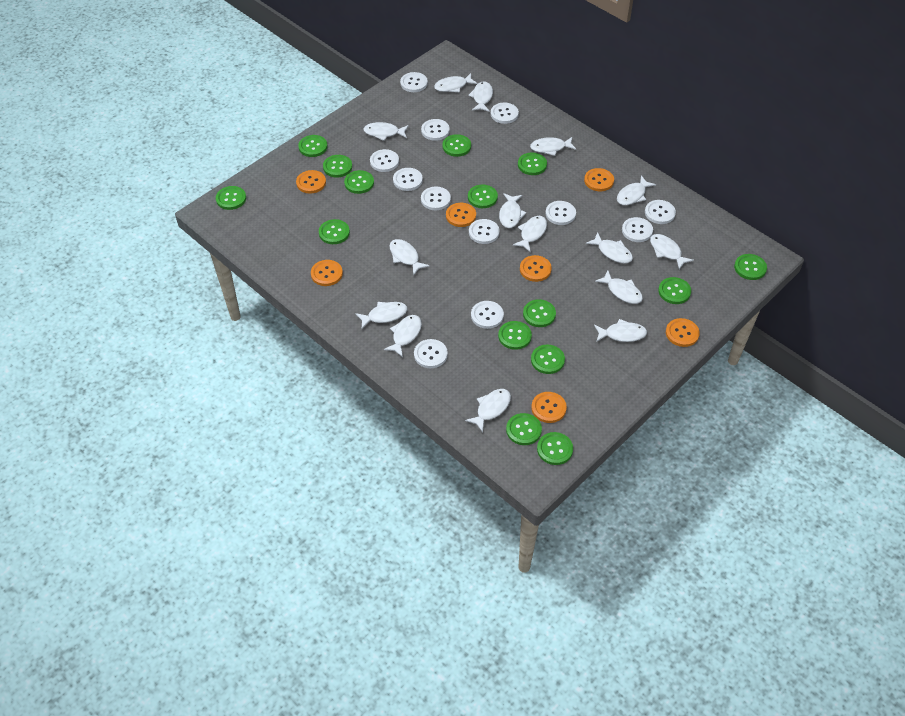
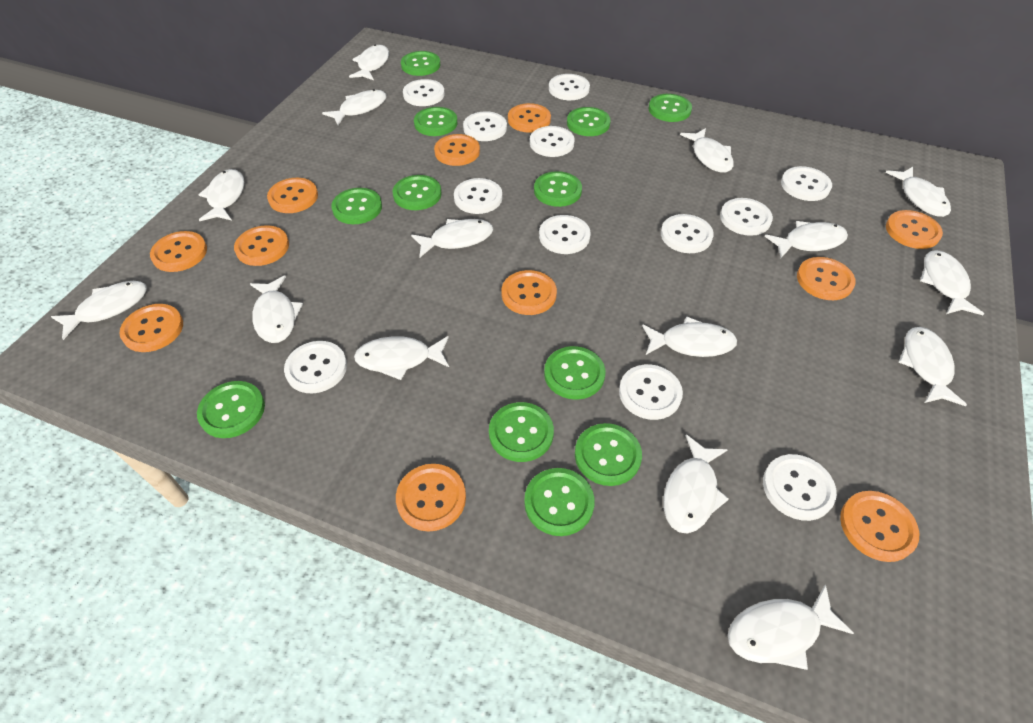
green button: [216,186,246,210] [298,135,328,157] [319,219,350,244] [323,155,352,178] [344,170,374,194] [442,134,471,157] [468,185,498,208] [498,321,532,350] [506,413,542,445] [518,153,547,175] [523,299,556,327] [531,344,565,374] [537,432,573,465] [658,277,691,304] [734,254,767,280] = 15 -> [197,381,265,438] [331,188,382,224] [393,175,442,210] [401,51,440,76] [414,107,458,136] [489,402,554,462] [524,468,595,536] [534,171,582,207] [544,346,605,400] [567,107,611,136] [575,423,642,486] [648,94,692,122] = 12
orange button: [296,170,326,194] [311,260,343,286] [446,203,476,227] [520,255,552,282] [531,392,567,423] [584,168,614,191] [666,318,700,347] = 7 -> [119,304,183,352] [150,231,207,272] [234,225,289,266] [267,178,318,213] [396,464,466,531] [434,134,480,166] [501,270,557,315] [508,103,551,133] [797,257,856,300] [840,491,919,562] [886,210,943,249] = 11

